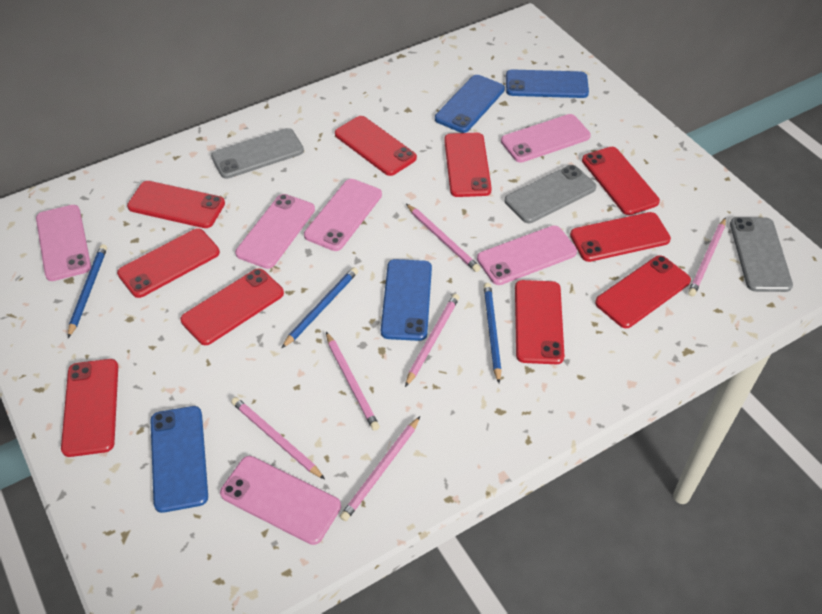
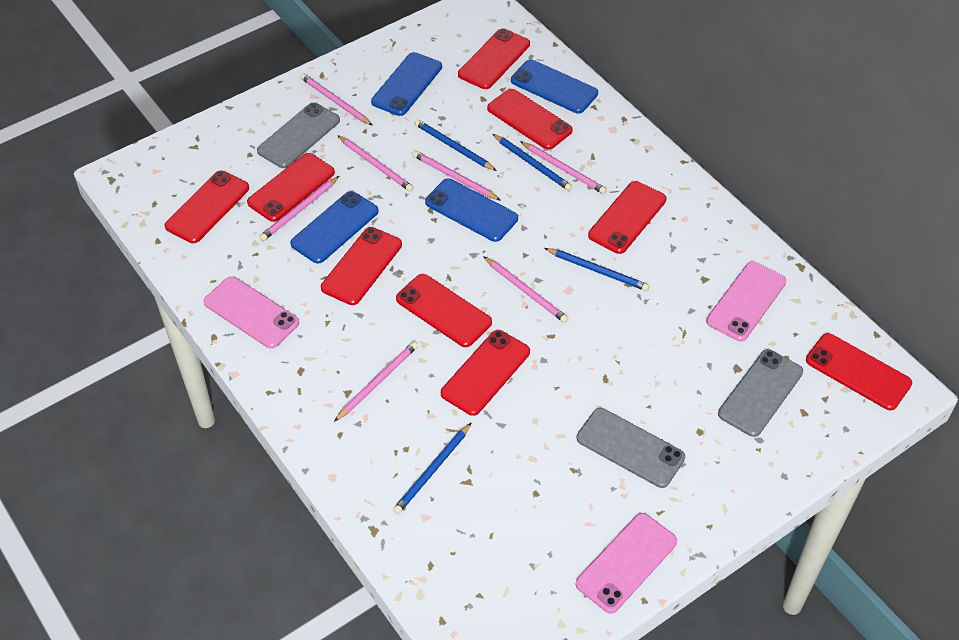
blue pencil: [68,244,107,338] [282,267,358,348] [484,283,502,383] = 3 -> [393,422,472,514] [415,120,497,171] [493,134,572,191] [544,248,649,291] = 4
pink pencil: [231,397,325,479] [326,332,380,431] [340,416,420,521] [405,294,459,387] [406,204,480,272] [688,217,726,297] = 6 -> [259,176,339,241] [300,74,373,126] [334,342,418,422] [338,135,414,192] [413,151,500,200] [483,256,568,323] [520,141,607,194] = 7
pink phone: [36,205,91,281] [220,456,341,545] [235,194,315,269] [304,179,382,251] [477,225,577,285] [501,114,591,162] = 6 -> [204,276,299,349] [576,513,677,614] [706,262,786,341] = 3
red phone: [61,359,118,457] [117,228,220,298] [127,181,225,228] [180,269,284,345] [335,116,417,176] [444,133,492,197] [515,280,564,364] [570,212,671,262] [582,147,660,215] [595,255,691,328] = 10 -> [164,171,249,243] [247,153,335,222] [321,227,402,305] [396,274,492,347] [441,330,530,416] [458,28,530,89] [487,89,573,150] [588,181,666,254] [806,333,912,410] = 9

